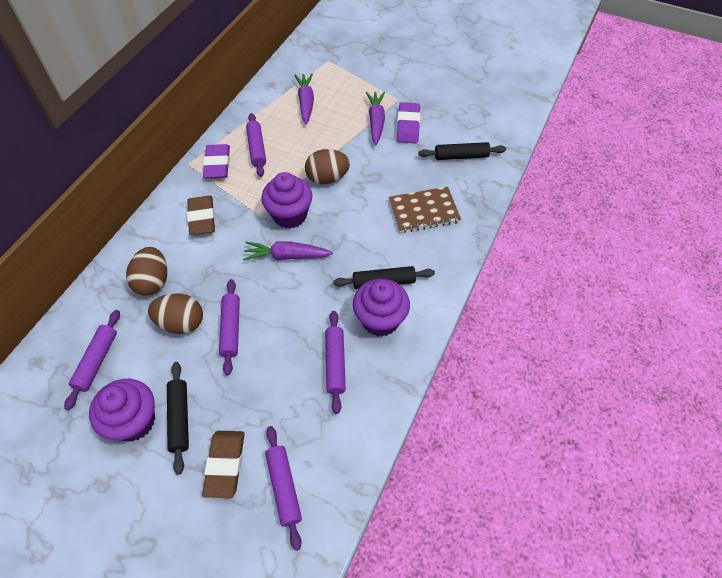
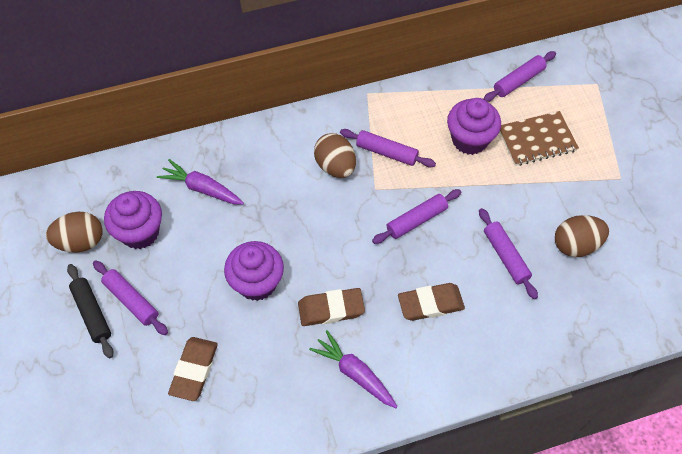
black rolling pin: [167,362,189,475] [333,266,435,289] [418,142,506,160] = 3 -> [67,264,114,358] = 1
brown eraser: [187,196,215,235] [202,431,244,498] = 2 -> [168,337,218,401] [298,288,365,326] [398,283,465,321] = 3
purple carrot: [243,241,333,261] [294,73,314,124] [366,92,385,145] = 3 -> [157,159,244,205] [309,330,397,408] = 2
purple eraser: [203,144,230,178] [397,102,421,143] = 2 -> none = 0

